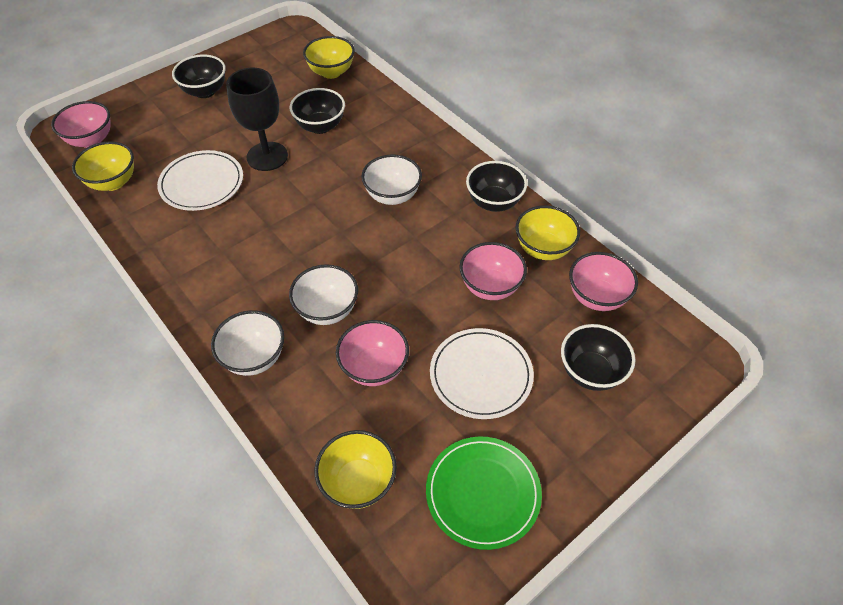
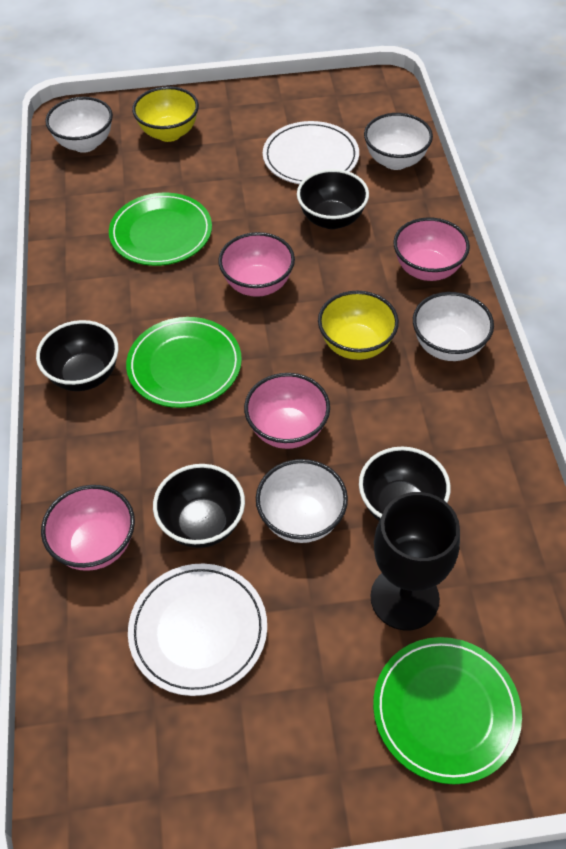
green plate: [426,436,542,550] = 1 -> [109,193,212,266] [126,317,242,408] [373,637,522,784] = 3
white bowl: [211,310,284,376] [289,264,358,325] [361,154,422,205] = 3 -> [45,97,113,153] [256,459,348,543] [364,113,433,170] [413,292,494,361] = 4
yellow bowl: [72,141,134,191] [303,36,355,79] [314,430,397,509] [516,205,580,260] = 4 -> [132,86,199,142] [318,291,399,360] = 2

